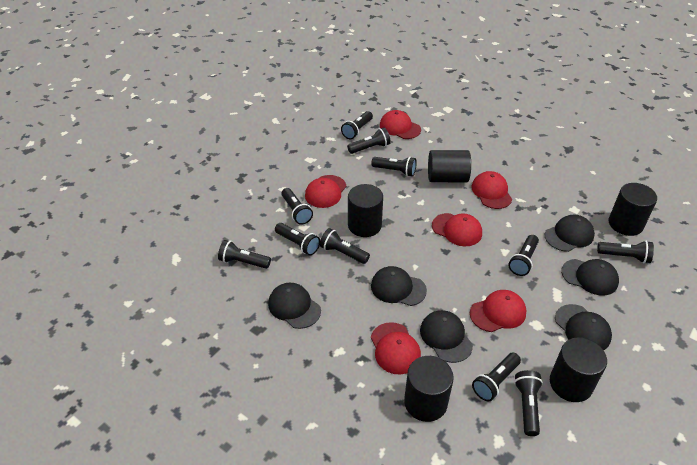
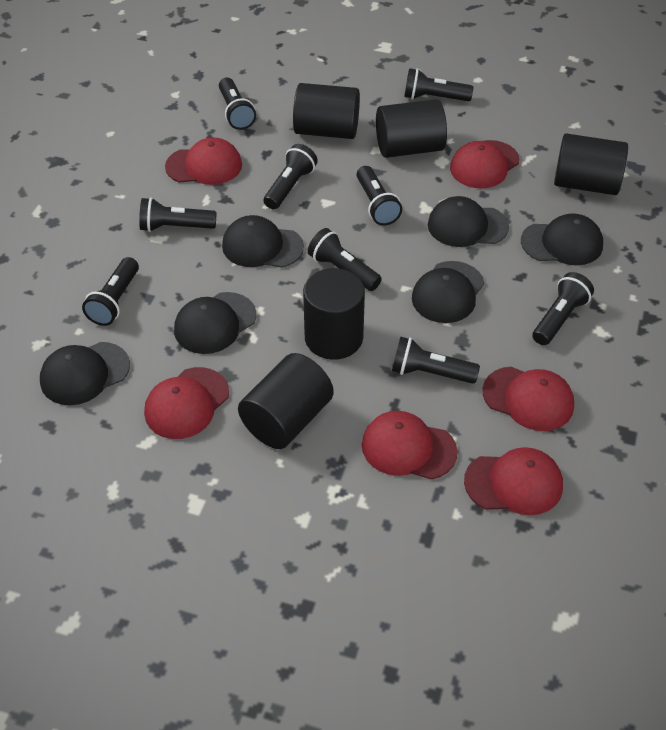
black flashlight: [218,240,271,269] [275,223,320,255] [281,188,313,225] [320,228,370,264] [341,111,373,139] [347,128,391,154] [371,157,417,177] [472,353,521,401] [508,235,539,276] [514,370,543,436] [597,241,654,263] = 11 -> [82,257,139,326] [139,198,217,232] [219,78,256,130] [264,144,318,209] [308,228,382,291] [357,166,402,226] [392,337,480,384] [404,68,473,101] [533,272,594,345] = 9

